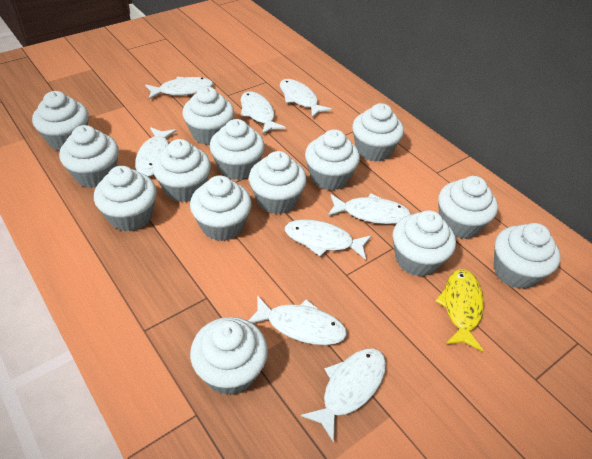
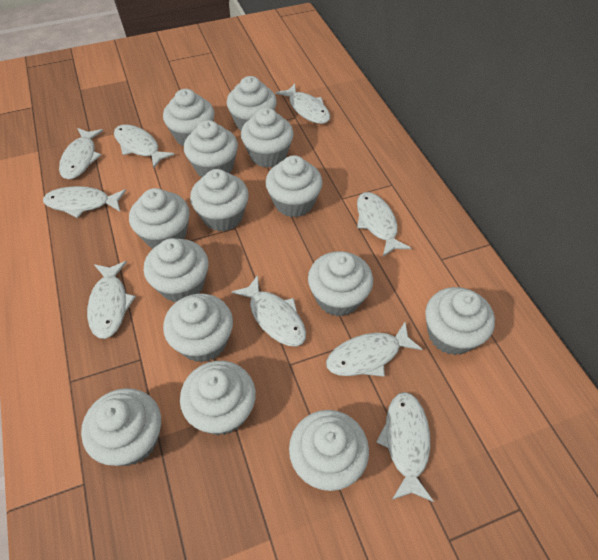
white fish: [135,127,176,177] [145,77,213,99] [240,91,286,134] [248,295,347,345] [280,79,332,117] [285,219,371,260] [301,348,386,443] [328,193,411,224] = 8 -> [43,186,126,218] [59,128,103,180] [87,261,136,339] [114,124,175,168] [232,275,306,347] [276,84,330,124] [326,322,422,377] [357,192,411,257] [376,392,434,502] = 9
yellow fish: [436,269,484,352] = 1 -> none = 0

